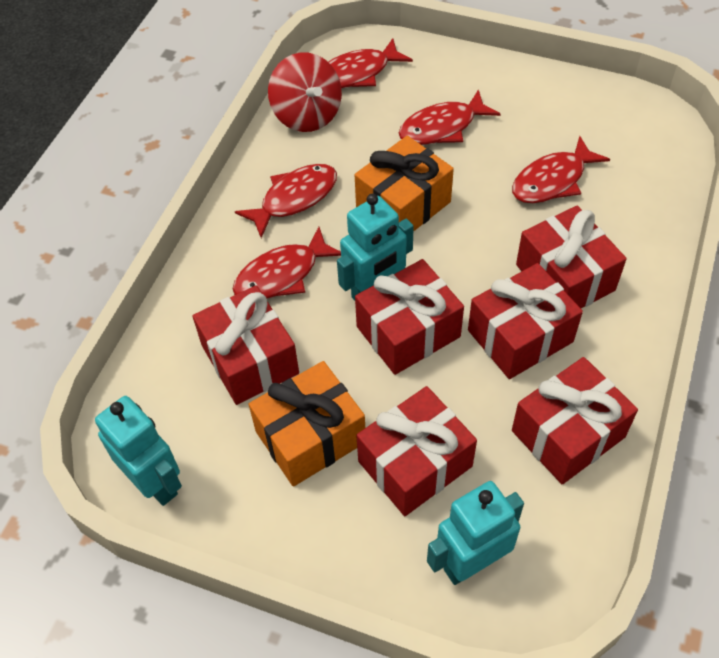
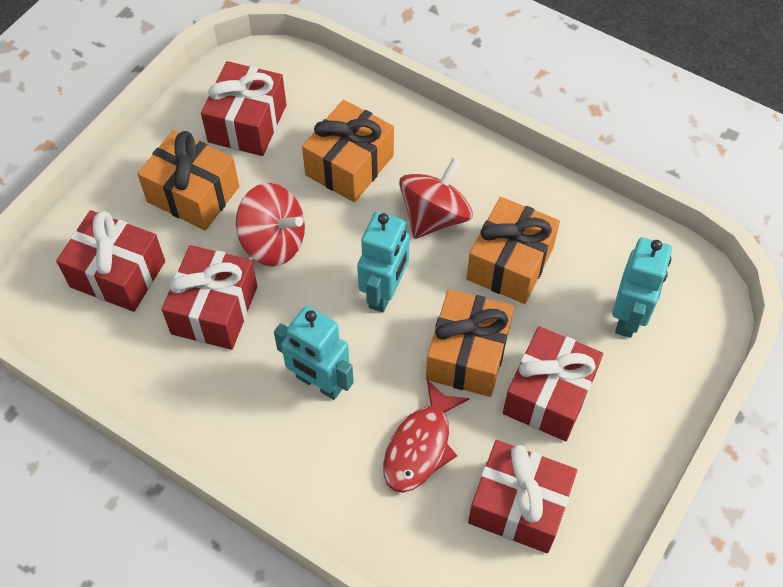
orange gift: [249,361,365,487] [355,136,454,232] = 2 -> [137,130,239,230] [302,100,394,202] [426,289,514,397] [466,197,560,304] = 4
red fish: [233,227,341,299] [235,164,337,238] [328,38,413,88] [399,89,501,145] [512,136,610,203] = 5 -> [383,379,470,493] = 1
red gift: [193,285,299,405] [355,259,464,375] [356,386,477,516] [468,263,583,379] [512,357,638,484] [516,206,627,308] = 6 -> [56,210,165,312] [162,245,257,350] [201,61,286,156] [468,440,577,553] [503,326,603,441] = 5
red spinning top: [268,53,342,132] = 1 -> [236,183,305,266] [399,157,473,239] = 2

